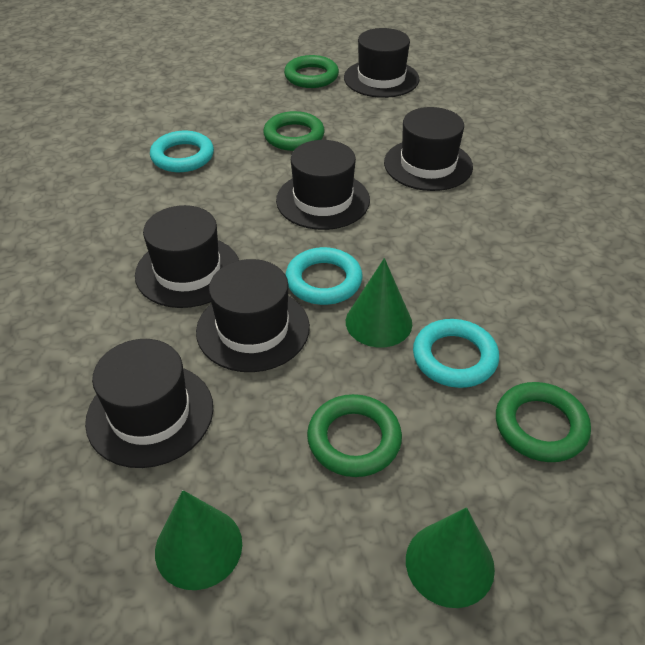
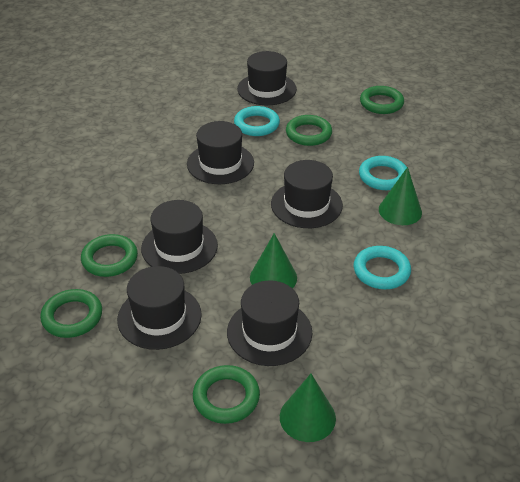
green ring: [263,111,325,151] [284,55,339,88] [307,394,402,477] [496,382,591,462] = 4 -> [40,289,102,338] [81,234,138,277] [193,365,260,424] [286,115,332,146] [360,86,404,114] = 5

